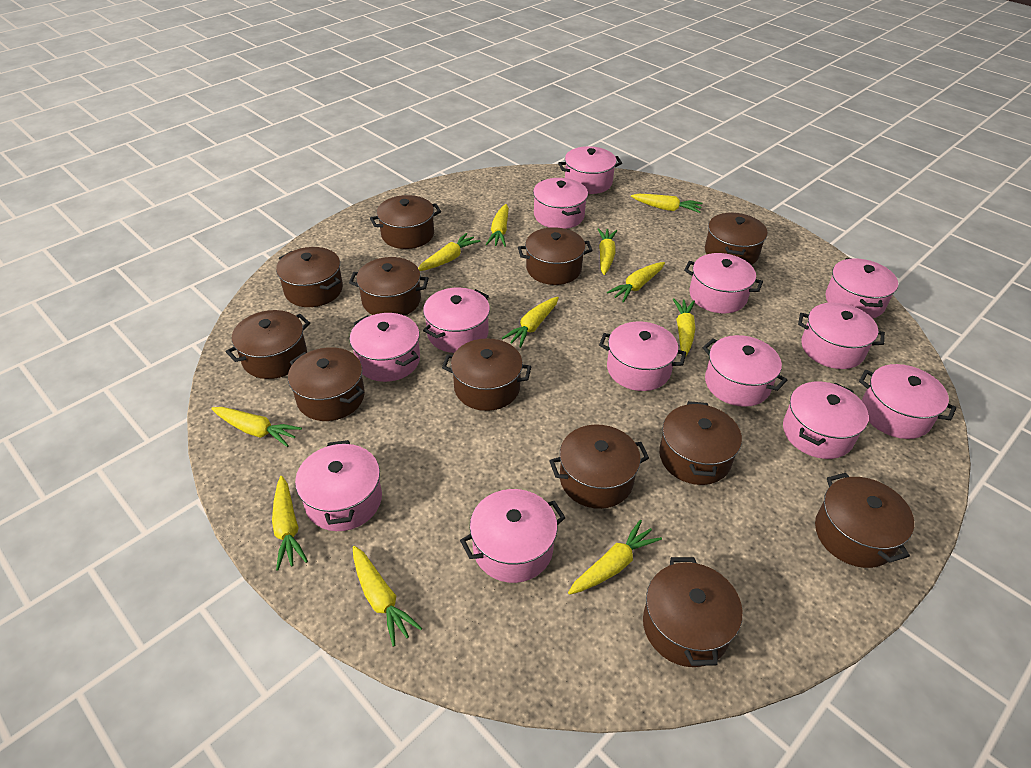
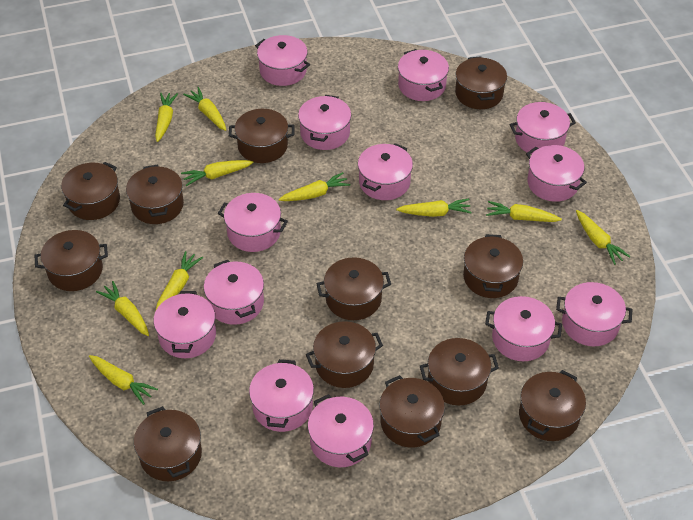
yellow carrot: [211,407,302,447] [272,476,308,570] [353,546,422,647] [418,233,481,271] [486,204,509,247] [502,297,559,348] [568,520,662,595] [598,228,617,275] [607,262,665,303] [631,194,702,213] [673,298,696,357] = 11 -> [89,355,158,405] [96,281,149,336] [155,93,178,142] [156,251,203,310] [181,160,254,186] [183,87,226,131] [279,172,350,201] [396,198,472,217] [486,201,562,222] [576,210,630,265] = 10

